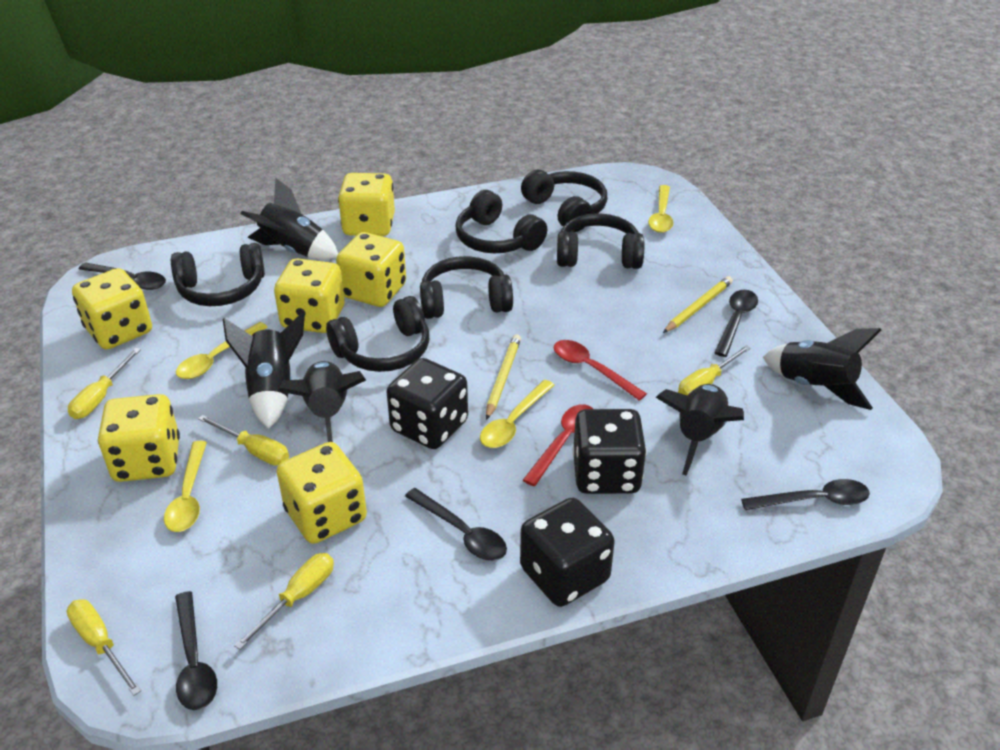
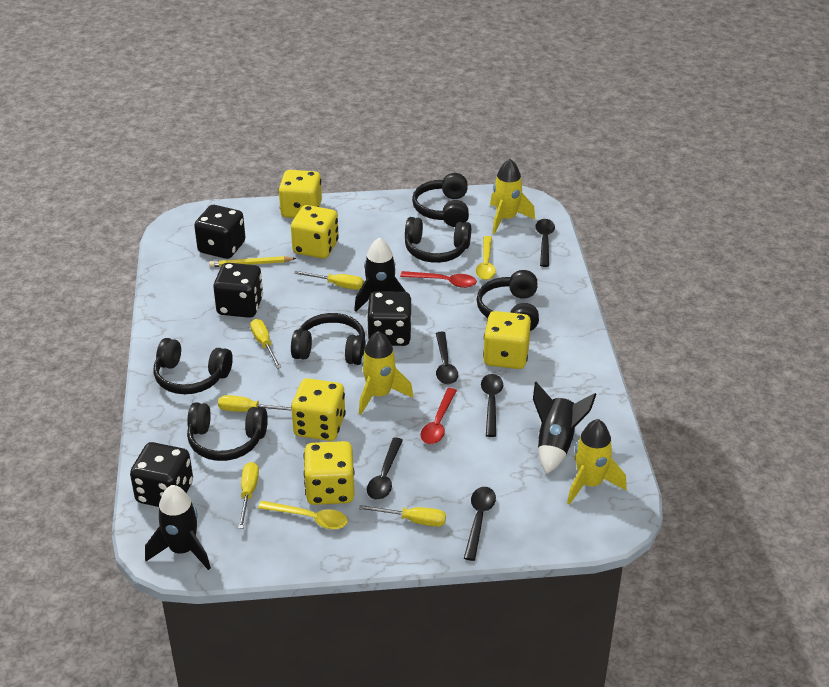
black dice: [387,358,468,449] [520,498,615,607] [573,409,647,494] = 3 -> [130,442,193,507] [194,205,245,259] [213,263,263,318] [367,291,412,346] = 4
black rocket: [223,312,305,429] [240,178,338,259] [278,361,366,442] [656,384,744,475] [763,328,881,410] = 5 -> [145,485,211,570] [354,237,406,312] [533,382,597,474] = 3
yellow dice: [72,268,152,349] [98,394,180,482] [274,258,345,333] [276,442,367,544] [336,232,406,307] [338,173,395,236] = 6 -> [278,170,322,218] [291,205,339,259] [291,378,346,441] [304,441,354,505] [483,311,531,369] = 5
yellow pencil: [486,334,521,420] [663,276,733,333] = 2 -> [209,256,296,267] = 1
yellow rocket: none = 0 -> [359,331,413,415] [490,159,535,234] [567,419,627,505] = 3
yellow spoon: [164,441,207,532] [176,322,268,379] [480,380,554,448] [648,185,674,233] = 4 -> [258,501,348,529] [475,236,496,280] = 2

